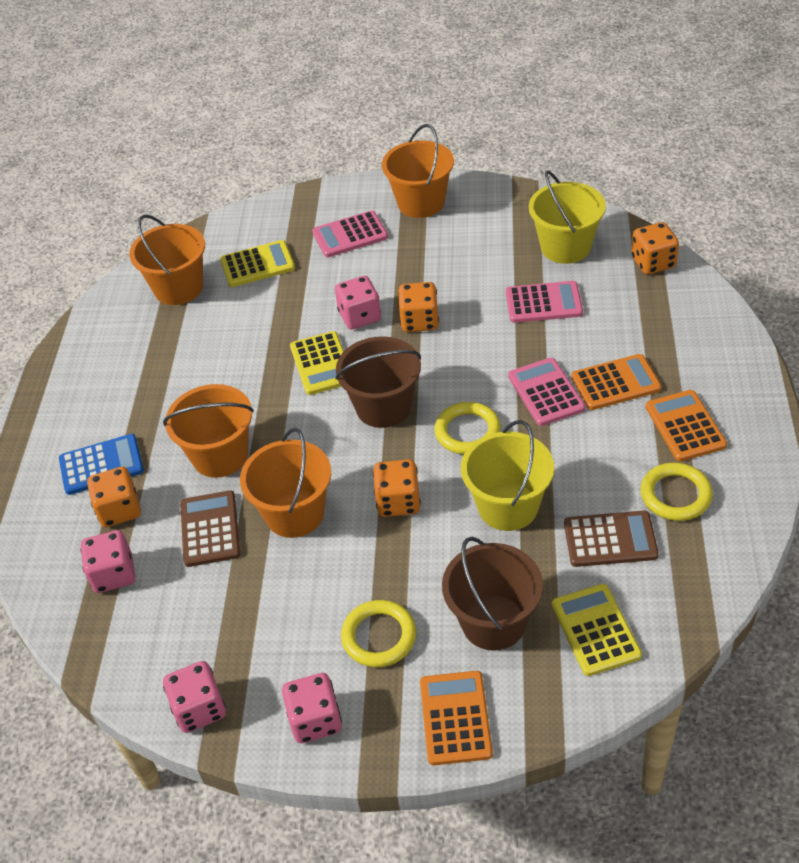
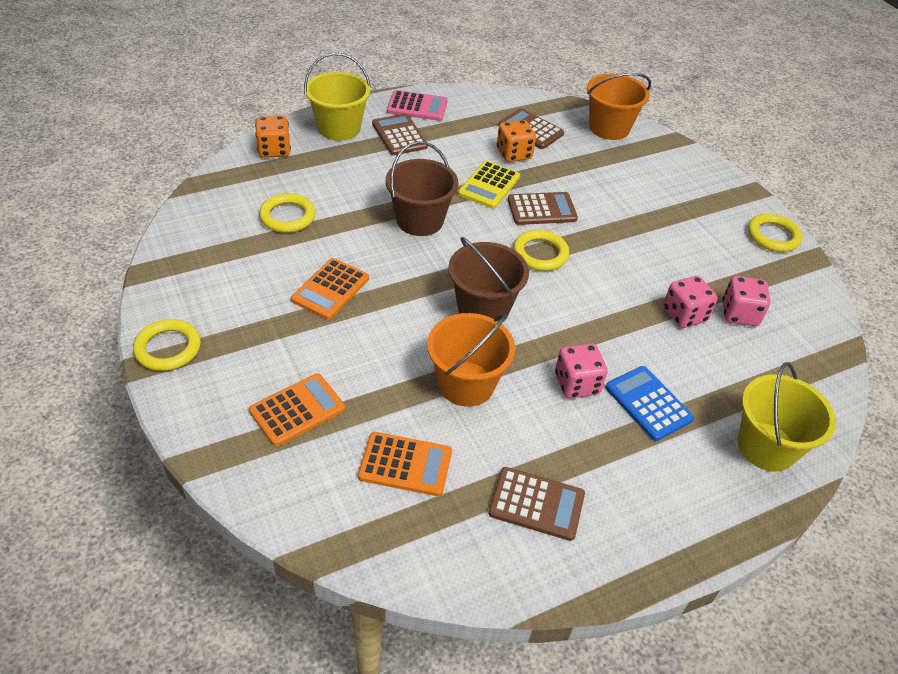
brown calculator: [180,490,240,567] [564,510,659,567] = 2 -> [372,114,428,155] [488,467,585,541] [498,108,564,149] [508,192,578,225] = 4
orange bucket: [129,214,205,305] [163,384,254,478] [240,428,331,538] [382,124,454,218] = 4 -> [427,313,515,407] [587,73,651,140] = 2
orange dice: [87,467,141,527] [373,459,421,517] [398,282,439,332] [631,222,679,274] = 4 -> [255,116,291,158] [497,120,536,162] = 2
pink calculator: [312,211,388,257] [506,281,583,323] [508,358,585,426] = 3 -> [387,90,448,121] = 1
pink dice: [81,530,135,593] [163,661,226,733] [282,673,342,743] [335,276,381,329] = 4 -> [555,343,607,398] [663,276,718,328] [722,276,770,326] = 3
yellow calculator: [220,240,295,287] [290,331,344,395] [552,584,642,676] = 3 -> [458,161,520,209] = 1
yellow ring: [341,600,416,667] [434,402,501,454] [640,463,713,521] = 3 -> [133,319,201,371] [259,193,316,233] [513,230,569,271] [748,213,803,252] = 4

